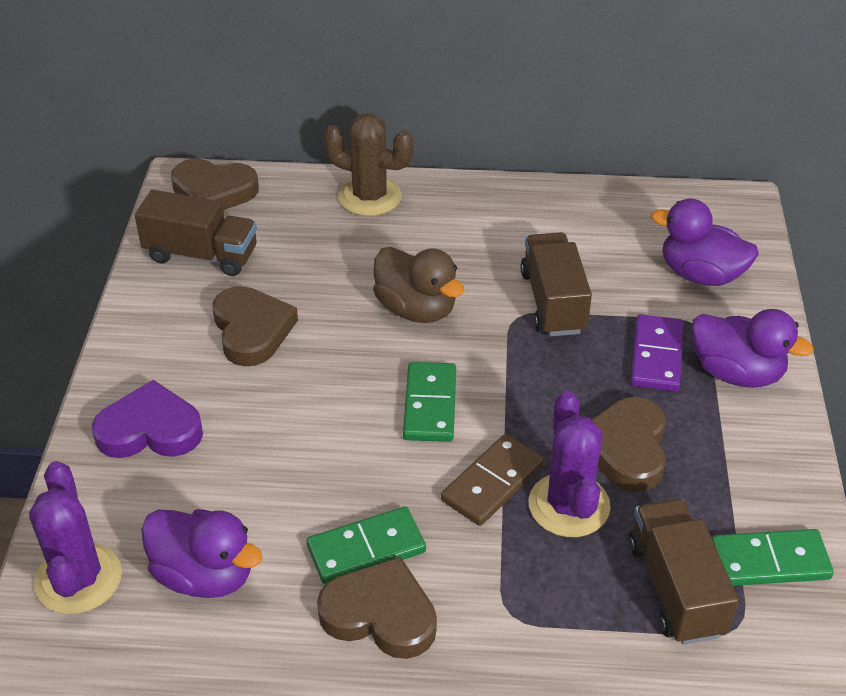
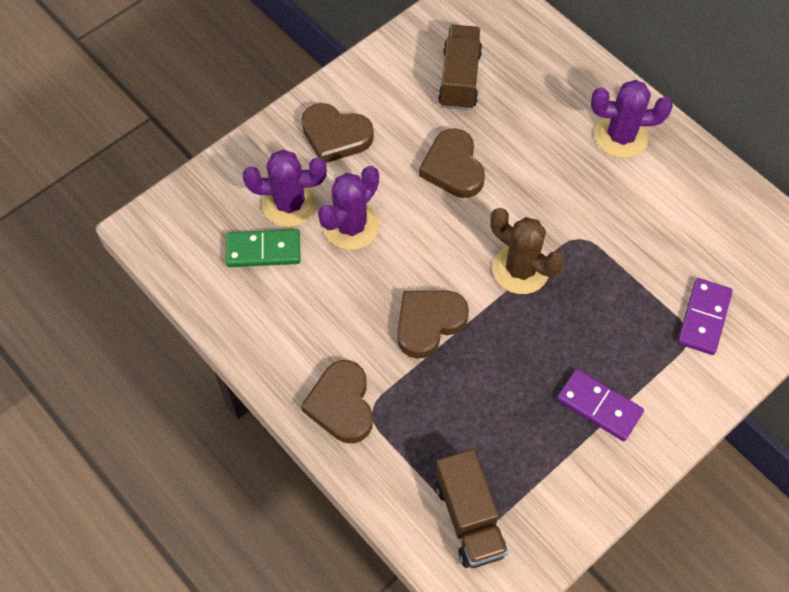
brown domino: [441,434,544,526] = 1 -> none = 0
brown duck: [373,247,464,323] = 1 -> none = 0
brown truck: [135,190,257,276] [521,232,592,336] [629,499,739,645] = 3 -> [435,449,508,568] [438,25,482,110] = 2
green domino: [307,507,426,585] [403,362,456,442] [712,529,834,586] = 3 -> [226,229,300,267] = 1
purple cactus: [29,461,122,615] [528,391,611,537] = 2 -> [243,150,327,227] [318,166,379,250] [591,80,673,158] = 3
purple domino: [631,314,684,392] = 1 -> [557,369,644,441] [678,278,733,355] = 2
purple duck: [141,509,263,598] [651,199,759,286] [691,309,814,388] = 3 -> none = 0
purple heart: [92,380,203,458] = 1 -> none = 0

